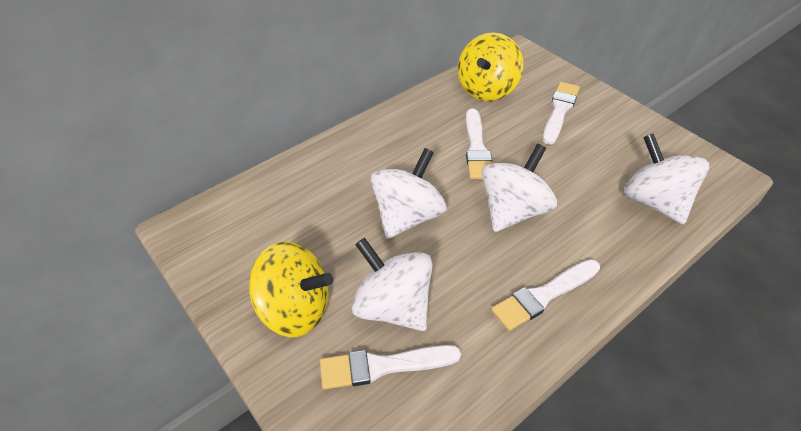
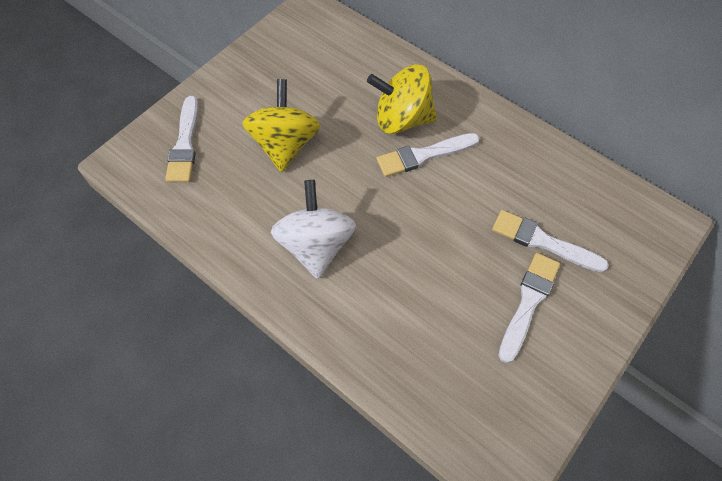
white spinning top: [352,238,433,331] [371,148,447,239] [482,144,557,232] [624,133,709,224] = 4 -> [271,180,356,279] = 1

